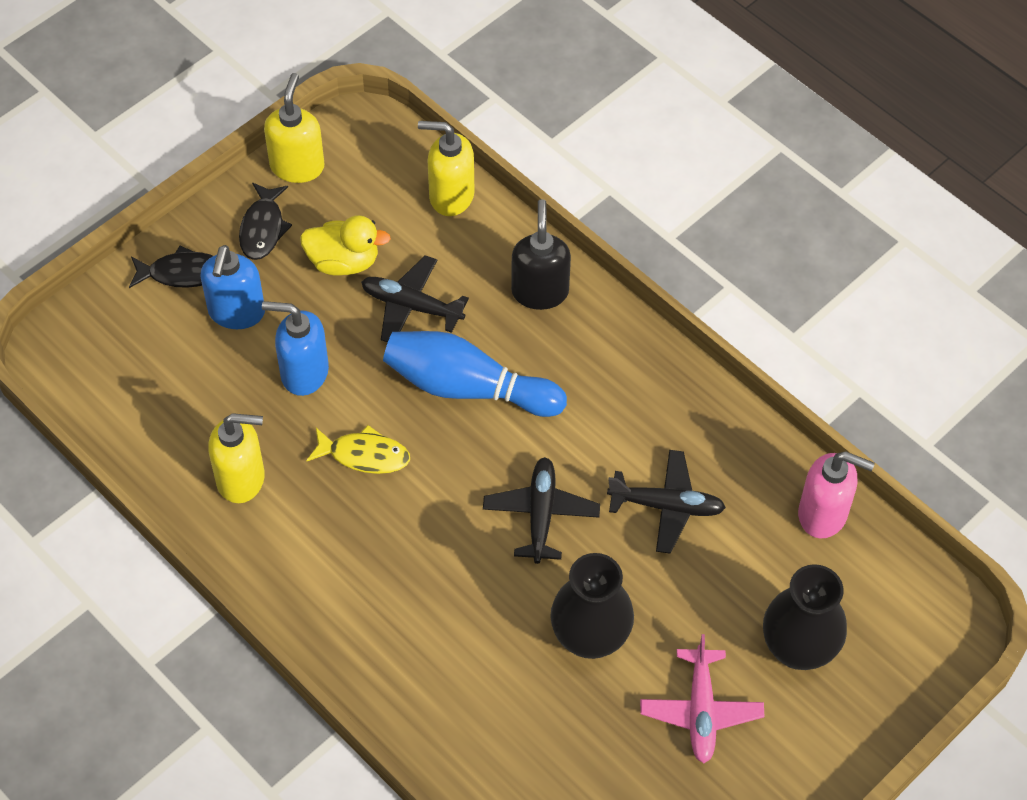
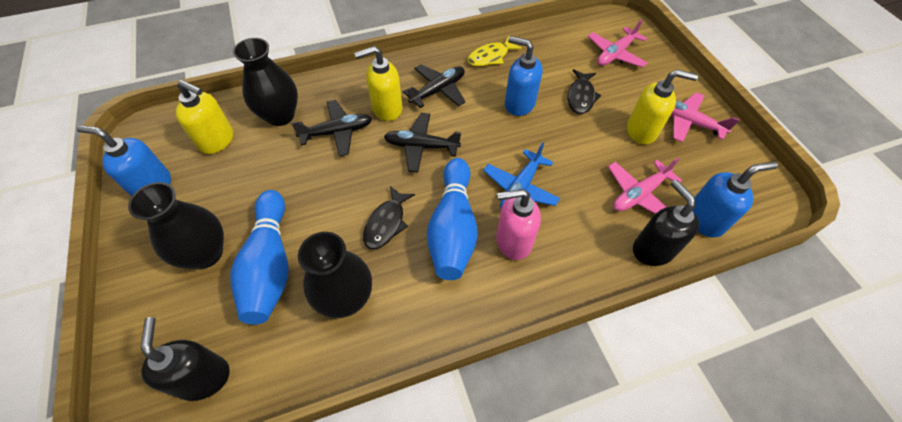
black soap dispenser: [511,199,571,310] = 1 -> [140,317,230,401] [633,180,699,266] = 2
black vase: [550,553,634,659] [763,564,847,670] = 2 -> [128,182,224,269] [233,38,298,126] [298,232,372,318] = 3
blue bowling pin: [383,331,567,417] = 1 -> [230,190,288,324] [427,158,478,280] = 2
blue plane: none = 0 -> [483,142,560,208] = 1
blue soap dispenser: [200,245,265,329] [262,301,329,396] = 2 -> [76,125,171,197] [505,36,543,116] [692,162,778,238] = 3
pink plane: [640,634,764,763] = 1 -> [588,19,647,68] [608,158,682,214] [670,92,740,142] = 3
yellow duck: [300,215,391,276] = 1 -> none = 0

